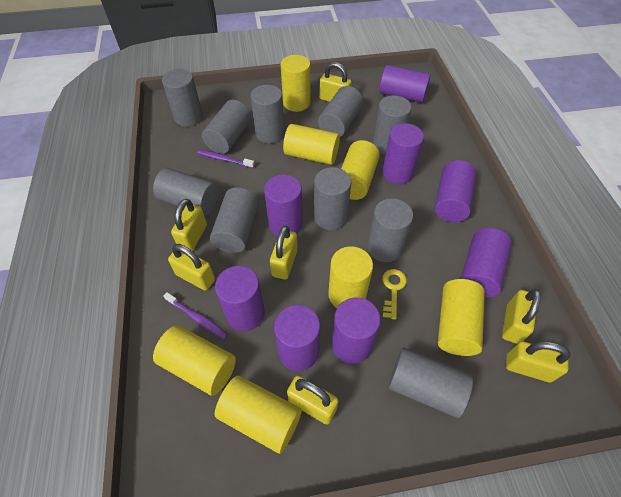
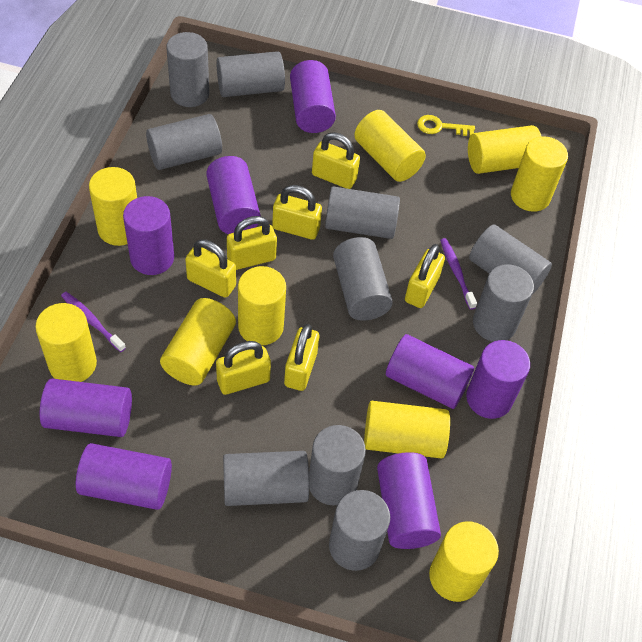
yellow cylinder: [153,325,236,396] [215,376,302,454] [281,55,310,112] [283,124,340,165] [328,246,373,308] [341,140,380,200] [438,279,485,356] = 7 -> [35,303,97,382] [89,167,137,246] [160,298,236,385] [238,266,286,346] [354,110,426,182] [364,401,450,459] [429,522,499,602] [468,125,542,174] [511,136,568,212] = 9

